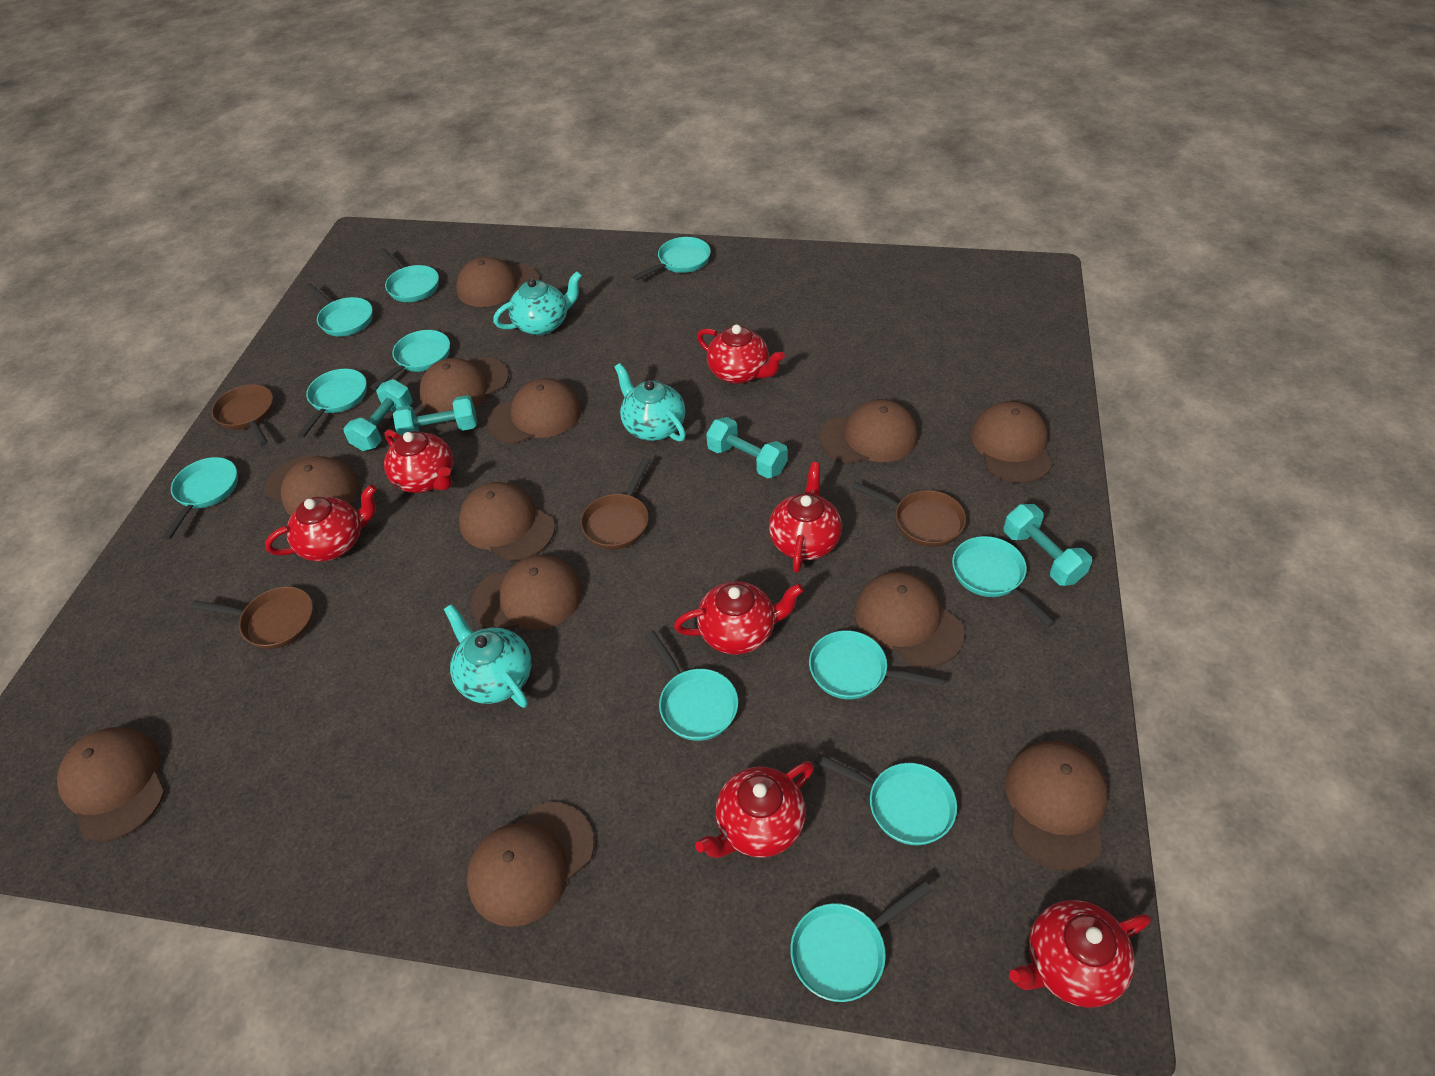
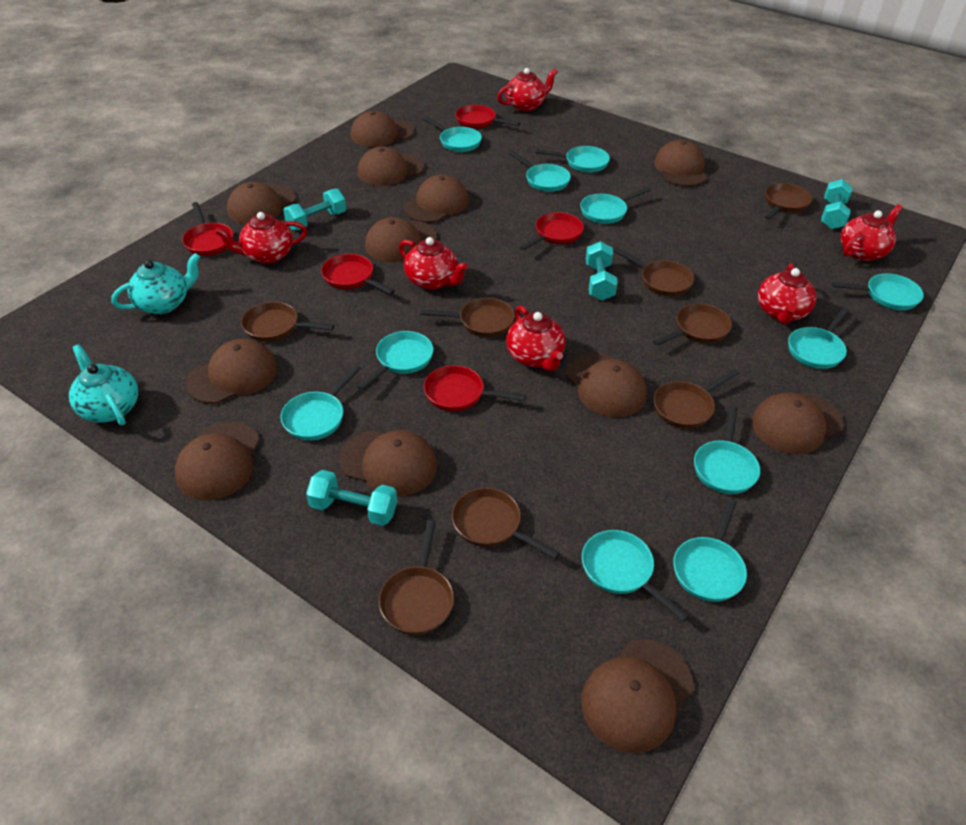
brown pan: [191,586,313,649] [211,384,274,446] [581,457,650,549] [851,482,966,547] = 4 -> [241,302,334,342] [379,520,454,635] [420,298,515,337] [452,488,560,559] [613,247,694,296] [653,303,732,346] [653,369,739,429] [765,183,812,220] = 8
red pan: none = 0 -> [182,202,233,256] [321,254,395,295] [424,365,526,411] [455,105,520,129] [520,212,584,251] = 5
red teapot: [265,484,377,562] [384,430,453,493] [674,581,804,655] [695,761,814,858] [697,325,785,384] [769,462,842,573] [1009,900,1151,1008] = 7 -> [215,212,307,264] [399,237,468,290] [497,68,558,112] [506,305,566,372] [758,263,816,324] [841,204,903,261] = 6
turquoise teapot: [444,604,532,708] [493,271,582,335] [615,363,686,442] = 3 -> [69,344,138,426] [111,253,200,314] = 2

